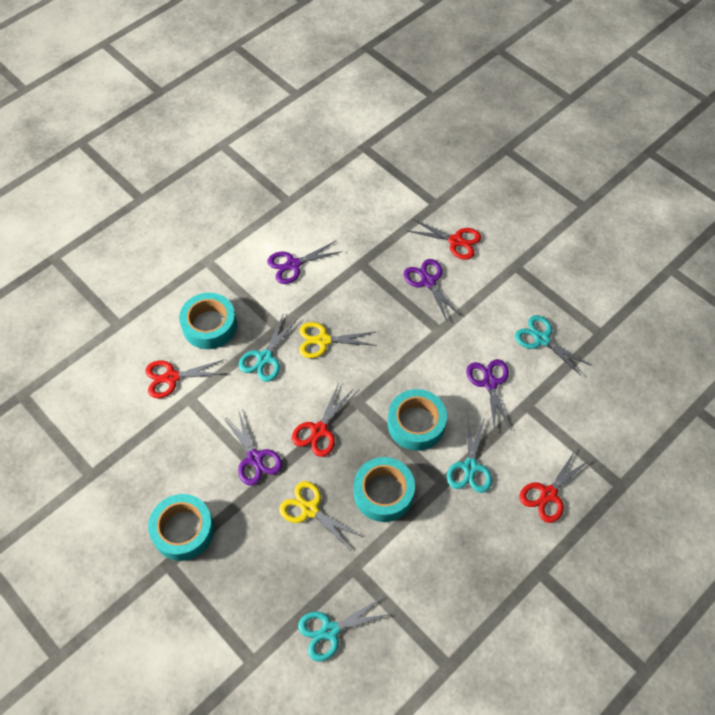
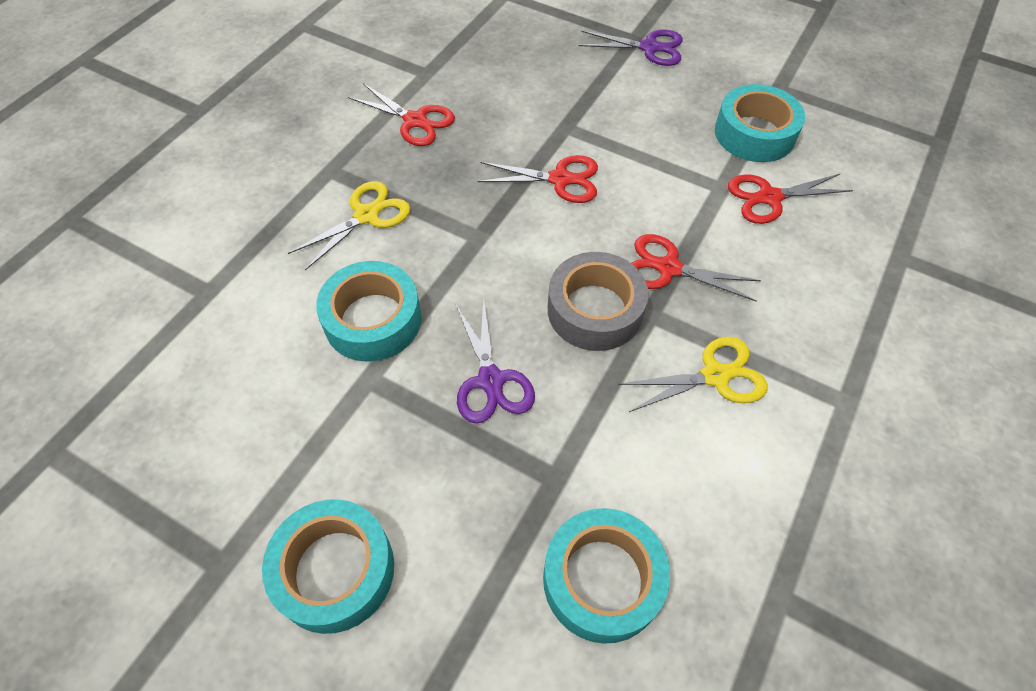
grey tape: none = 0 -> [548,252,648,351] = 1
purple scissors: [222,409,282,485] [267,241,343,284] [404,259,462,323] [466,359,512,432] = 4 -> [456,299,535,424] [579,29,683,66] = 2
turquoise scissors: [239,313,298,382] [298,596,391,662] [447,418,492,493] [515,315,591,375] = 4 -> none = 0

